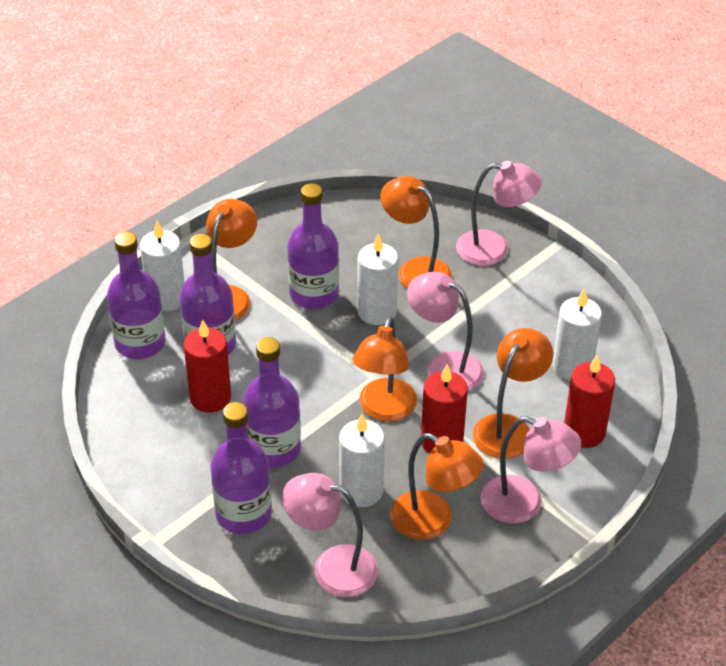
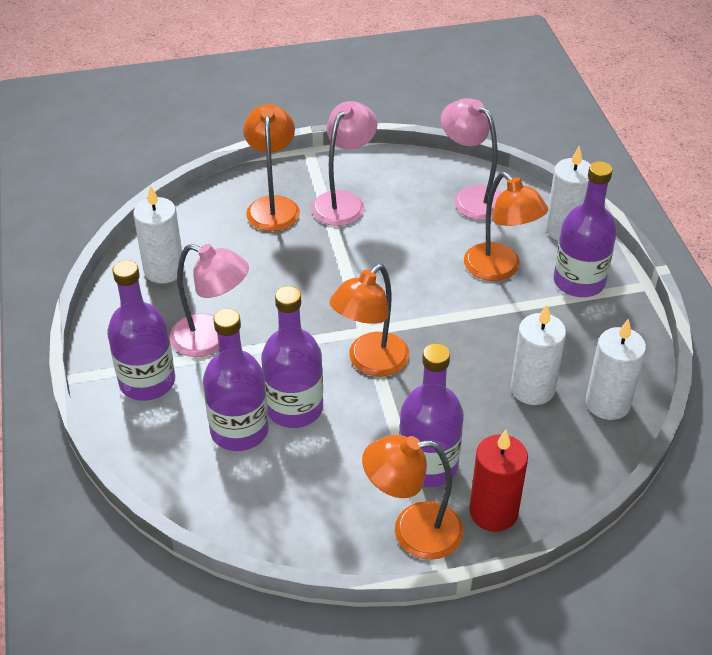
orange lamp: [206,199,257,321] [353,317,417,421] [380,176,452,289] [390,433,484,540] [473,328,553,459] = 5 -> [243,104,300,231] [330,264,410,376] [362,435,464,560] [464,172,548,281] = 4
pink lamp: [282,473,378,597] [407,272,484,391] [456,161,542,266] [481,416,581,523] = 4 -> [170,244,249,357] [311,101,377,226] [441,98,501,220] = 3
red candle: [184,320,231,413] [421,364,468,454] [564,355,615,448] = 3 -> [469,430,528,532] = 1

